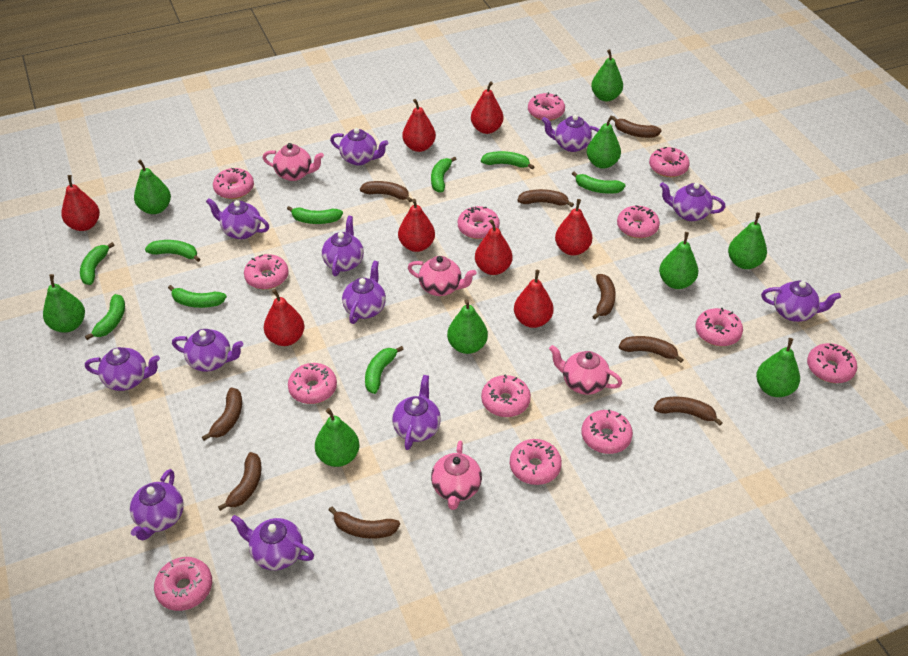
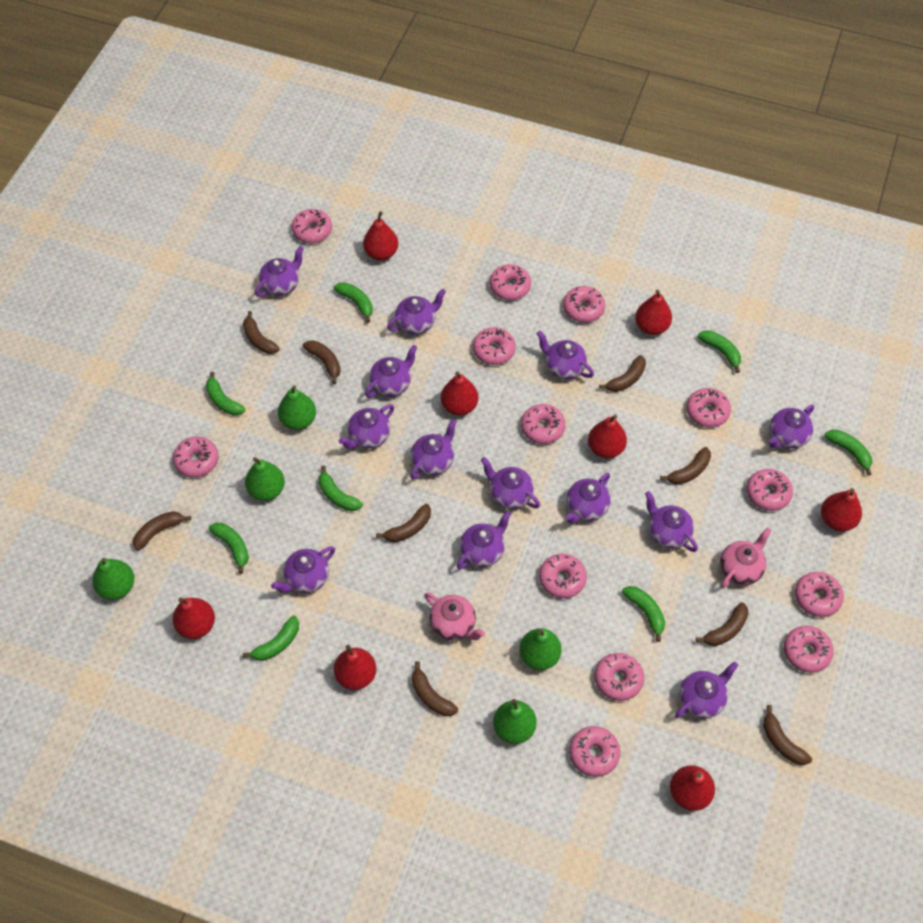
green banana: [80,242,115,285] [85,294,125,340] [145,240,200,262] [168,285,227,308] [287,206,343,224] [365,346,404,394] [431,156,456,193] [481,151,534,169] [572,172,626,194] = 9 -> [206,372,245,416] [209,523,249,574] [243,616,299,661] [319,466,363,511] [333,282,373,323] [622,586,665,642] [698,330,741,373] [824,430,872,476] = 8
green pear: [43,274,85,333] [134,159,171,214] [315,408,359,467] [447,299,488,354] [587,115,621,169] [591,49,623,101] [659,232,698,289] [728,212,767,269] [756,338,800,397] = 9 -> [92,558,135,600] [245,457,285,501] [278,385,316,430] [493,699,536,744] [519,628,562,670] = 5
pink teapot: [263,143,324,181] [408,256,477,296] [431,440,482,510] [549,345,622,395] = 4 -> [424,592,485,641] [720,527,772,588] = 2
purple teapot: [85,347,160,391] [130,469,184,540] [172,329,244,372] [206,198,269,239] [231,515,314,570] [322,216,364,276] [330,128,388,166] [342,261,386,324] [392,375,441,450] [542,115,600,152] [660,182,726,221] [761,280,841,322] = 12 -> [255,246,304,297] [271,546,335,593] [339,404,394,449] [365,345,417,397] [387,289,446,335] [410,419,457,479] [457,511,511,569] [481,457,540,509] [537,331,594,379] [565,473,611,524] [645,491,698,552] [675,662,738,719] [769,405,814,449] = 13

